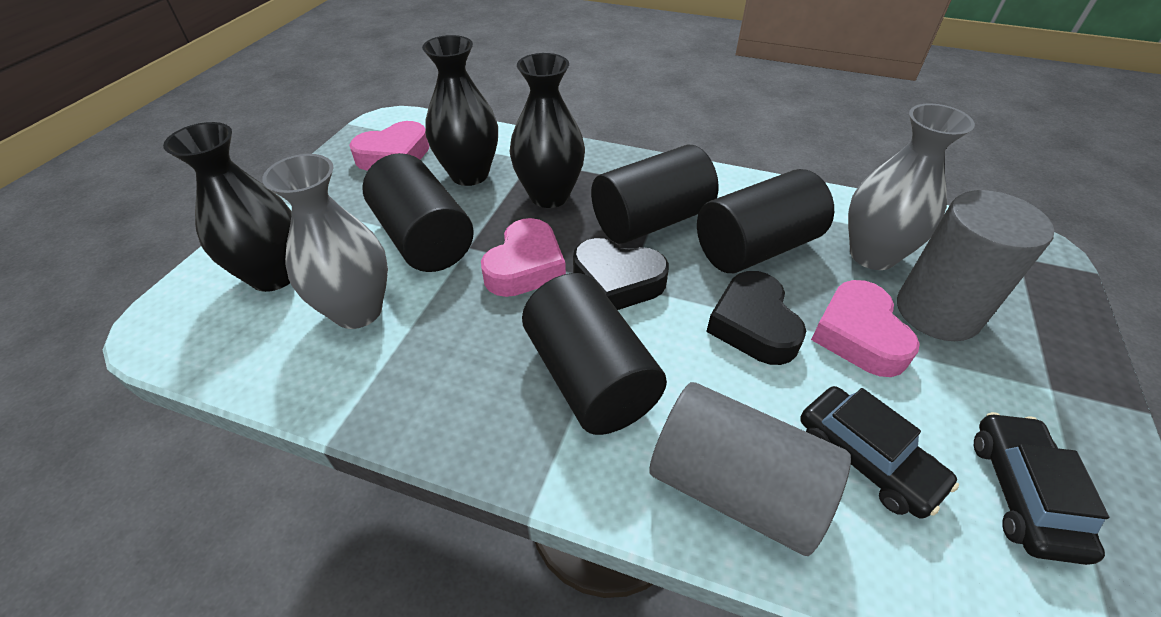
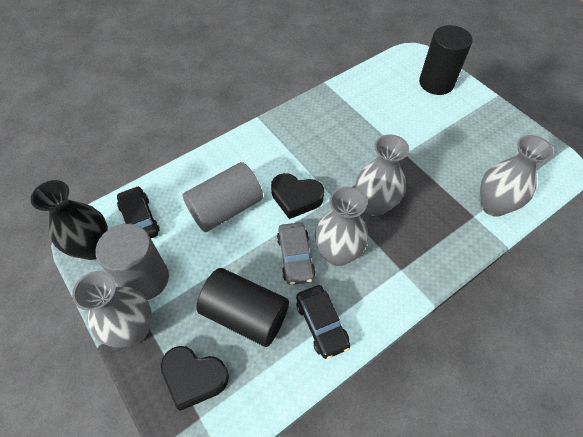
black cylinder: [362,153,474,272] [522,273,667,435] [591,144,719,244] [697,169,834,273] = 4 -> [196,268,289,347] [419,25,473,95] = 2
black vase: [163,122,292,292] [422,35,498,186] [509,53,585,208] = 3 -> [31,180,108,260] = 1
grey car: none = 0 -> [277,222,315,285] = 1
grey vase: [262,154,388,329] [848,103,975,270] = 2 -> [72,271,152,348] [315,187,368,266] [356,135,409,216] [480,135,553,217] = 4
pink heart: [349,121,429,171] [481,218,566,297] [811,280,920,377] = 3 -> none = 0

